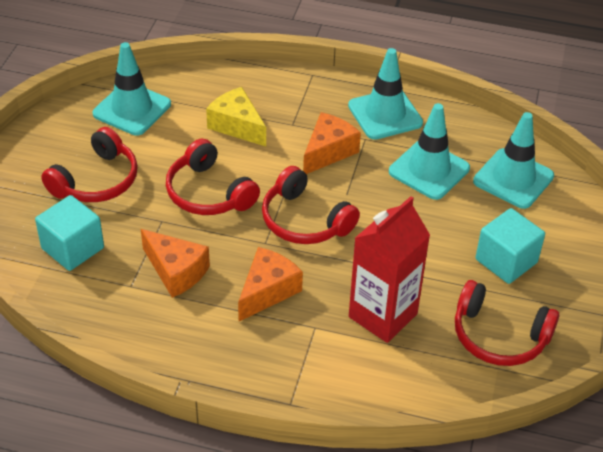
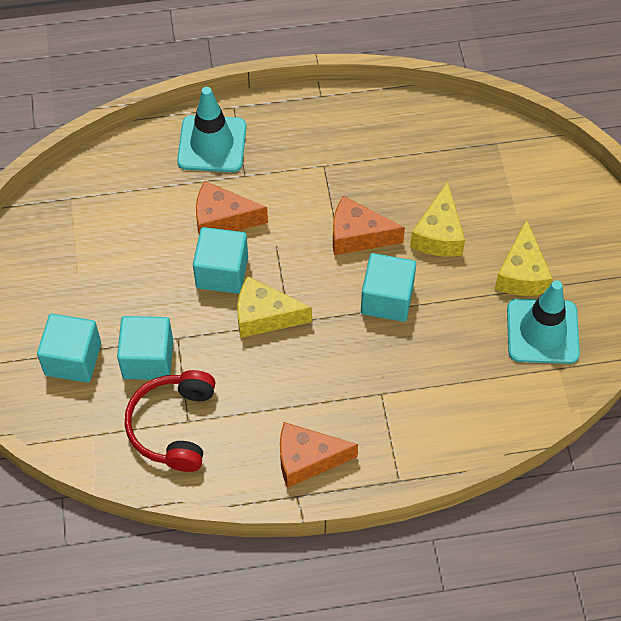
red carton: [349,196,430,343] = 1 -> none = 0
red headphones: [41,127,138,202] [166,139,260,215] [262,166,360,244] [455,280,559,366] = 4 -> [125,370,216,472] = 1
turquoise cube: [35,195,104,271] [475,208,545,284] = 2 -> [37,314,101,383] [117,316,173,380] [193,227,248,294] [361,253,416,322] = 4
turquoise traffic cone: [93,42,171,136] [348,48,423,140] [389,103,470,200] [473,112,554,209] = 4 -> [177,87,246,172] [507,280,580,364] = 2
yellow cheese: [206,87,266,147] = 1 -> [237,276,312,338] [410,181,465,257] [495,219,553,296] = 3

